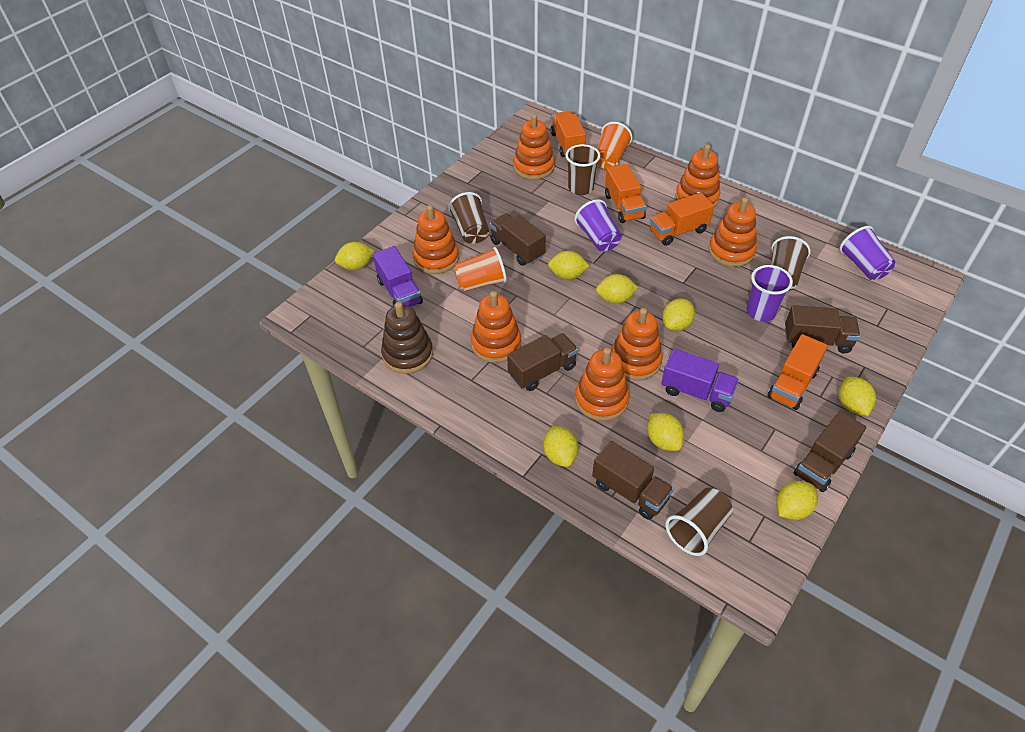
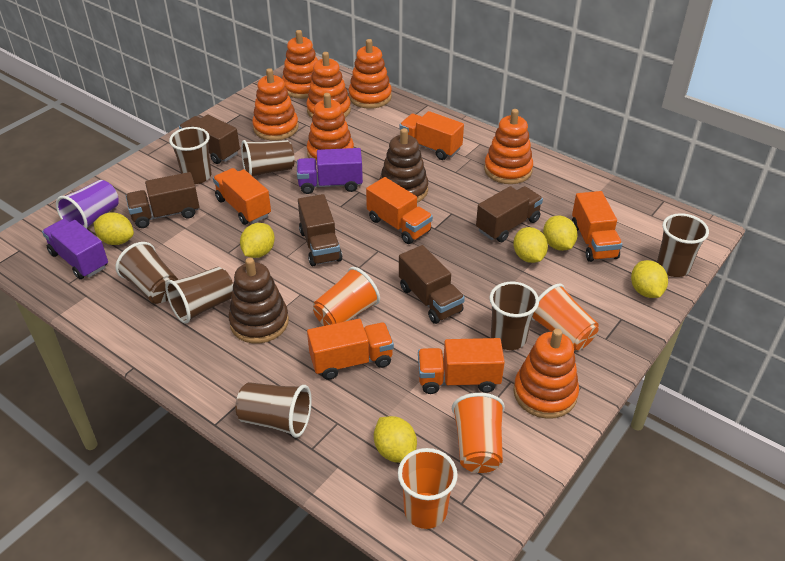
brown cup: [448,192,489,244] [566,144,600,195] [665,488,733,556] [771,236,810,291] = 4 -> [115,242,178,304] [166,267,233,324] [169,127,212,184] [235,382,312,438] [241,140,295,177] [489,282,539,350] [657,213,709,277] = 7
brown stacking toy: [381,302,433,374] = 1 -> [228,258,289,343] [379,128,428,203] = 2
orange cup: [453,247,507,292] [597,122,632,169] = 2 -> [313,267,380,326] [398,448,458,529] [452,393,505,473] [532,283,599,351] = 4
orange truck: [550,111,586,157] [605,164,647,223] [650,192,714,246] [768,334,828,410] = 4 -> [213,168,271,225] [307,319,394,380] [366,177,433,244] [400,111,464,160] [418,338,505,394] [572,191,622,262] = 6
purple cup: [574,199,622,252] [747,265,793,322] [839,226,895,280] = 3 -> [56,180,119,229] = 1
yellow lemon: [335,242,375,270] [543,426,578,467] [548,251,590,280] [596,274,638,304] [647,413,684,451] [662,299,695,331] [776,481,818,520] [839,377,876,416] = 8 -> [93,212,134,245] [240,223,275,258] [374,416,417,463] [513,227,548,263] [543,216,578,251] [631,260,668,298] = 6

